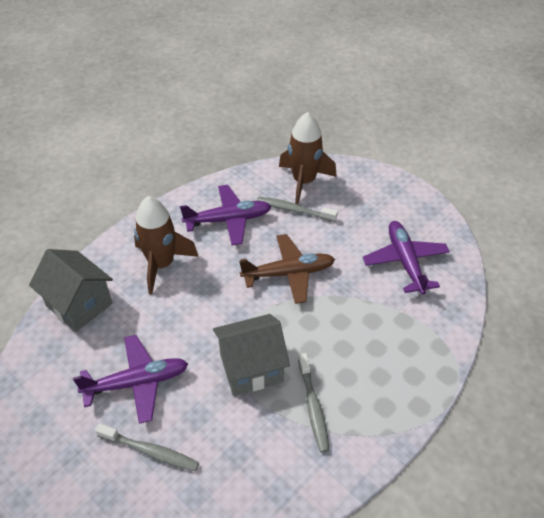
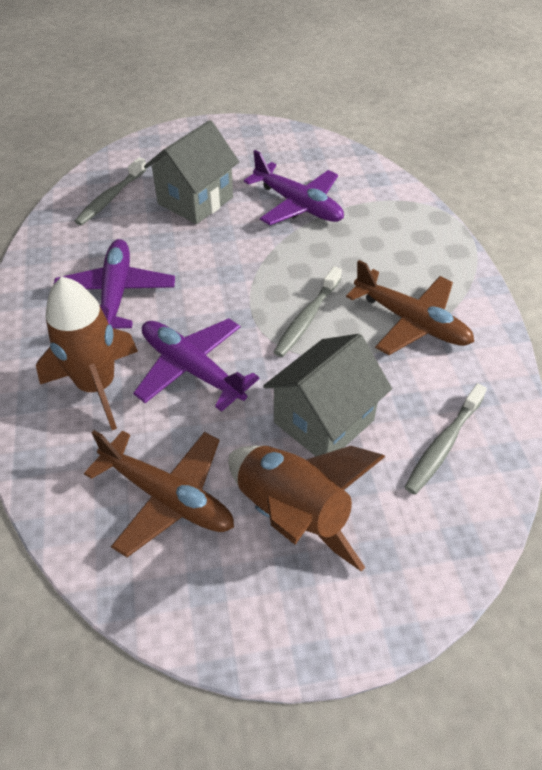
brown plane: [239,234,335,304] = 1 -> [84,430,234,557] [346,260,474,355] = 2

